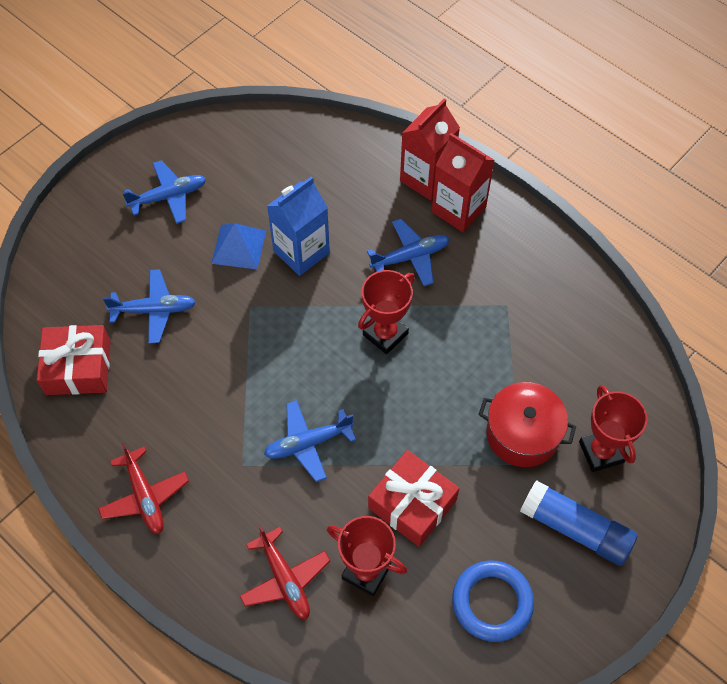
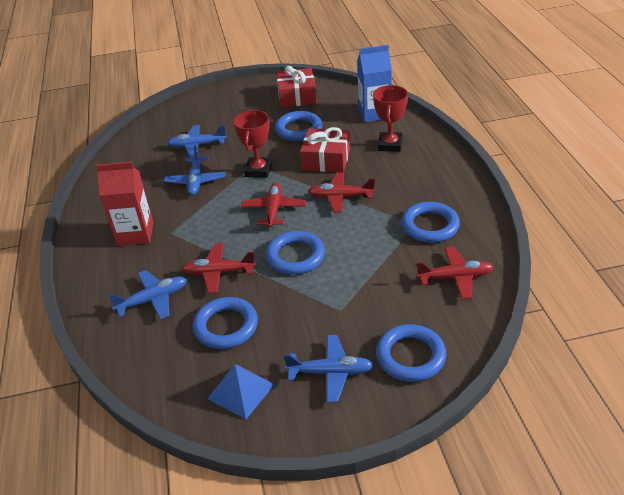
blue glue stick: [520,480,638,566] = 1 -> none = 0
blue ring: [452,561,534,642] = 1 -> [193,297,258,349] [266,231,325,275] [275,111,322,141] [376,324,446,382] [401,202,460,243] = 5
red carton: [400,98,460,200] [432,133,495,232] = 2 -> [96,162,154,246] = 1
red plane: [98,443,189,534] [240,525,330,620] = 2 -> [181,243,256,294] [241,183,306,228] [307,172,375,213] [416,247,494,299] = 4
red pot: [478,382,576,467] = 1 -> none = 0
red trophy: [327,516,407,596] [358,270,415,354] [579,385,647,472] = 3 -> [233,110,272,178] [373,85,408,152] = 2

